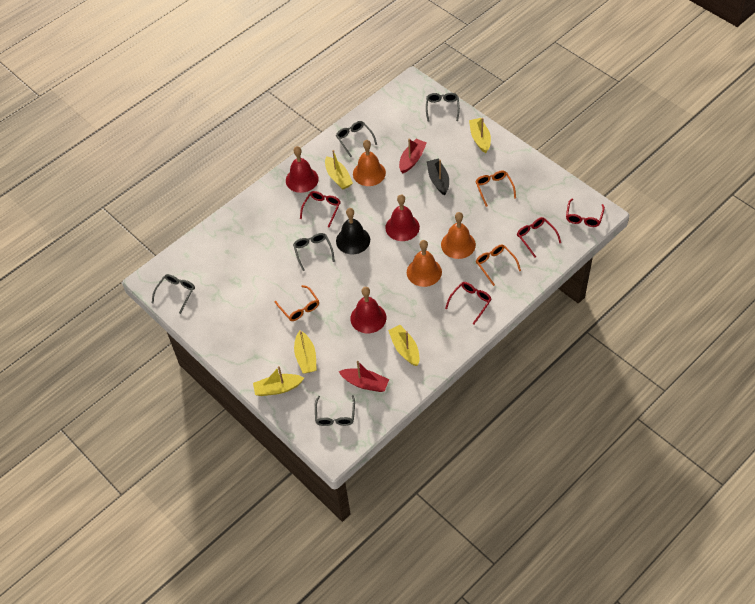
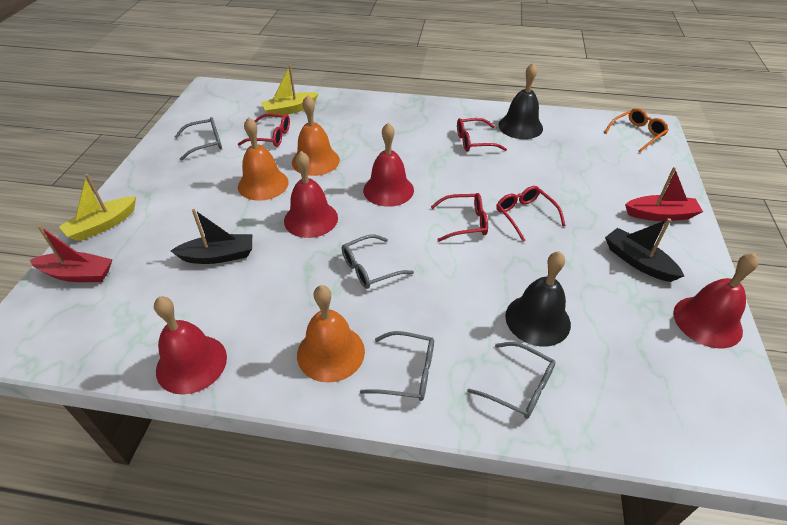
black bell: [336,208,370,254] = 1 -> [498,63,543,139] [505,251,571,346] = 2
black boat: [427,159,449,195] = 1 -> [171,209,252,264] [605,218,684,282] = 2
grey glasses: [152,274,195,314] [293,233,335,271] [315,395,355,426] [336,121,377,157] [426,93,460,122] = 5 -> [175,117,222,161] [342,235,414,289] [360,331,434,401] [467,342,556,419] = 4
orange glasses: [275,285,319,321] [475,171,516,207] [476,244,521,286] = 3 -> [604,108,669,152] = 1
red bell: [286,146,319,193] [350,287,386,333] [385,194,420,241] = 3 -> [154,297,227,395] [284,151,338,238] [363,123,414,207] [673,253,759,348] = 4
yellow boat: [253,366,304,396] [294,331,317,374] [325,150,353,190] [388,325,420,366] [469,118,491,153] = 5 -> [59,174,136,242] [261,65,319,117] = 2

